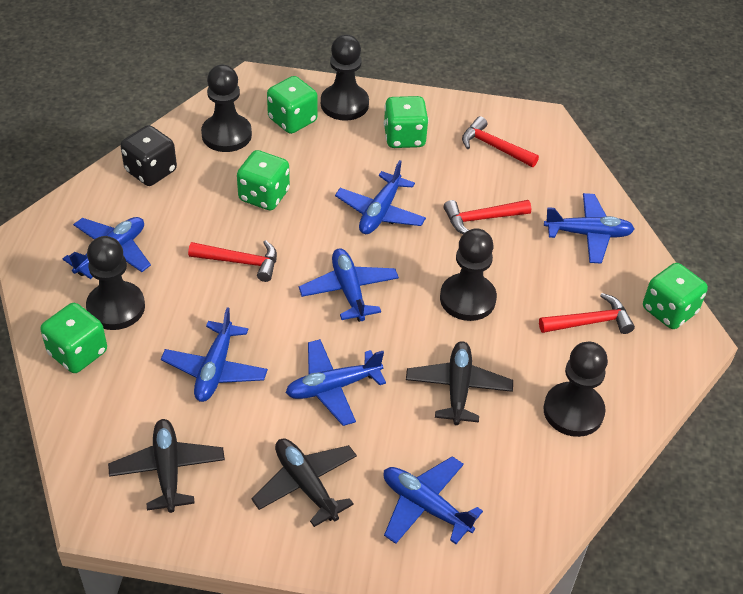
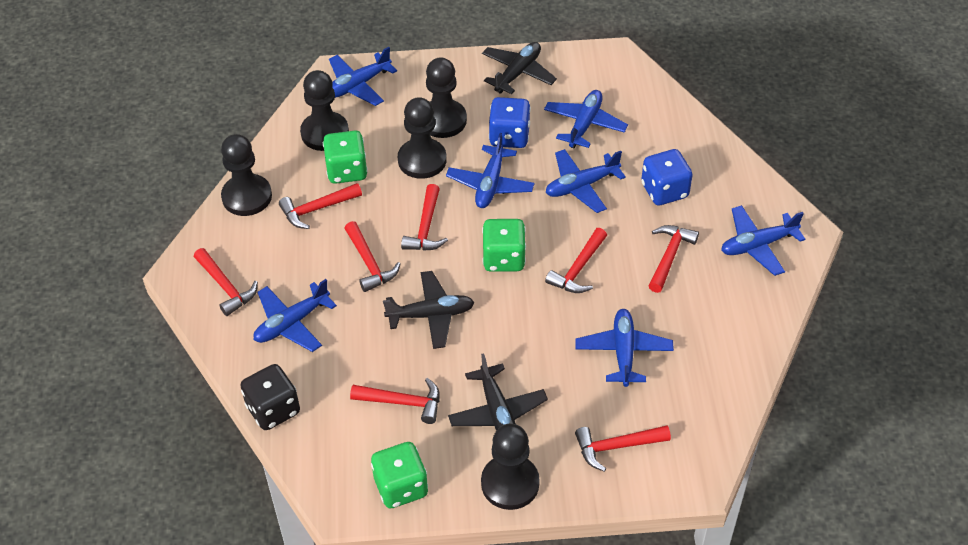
blue dice: none = 0 -> [489,97,531,148] [641,149,693,206] = 2
green dice: [41,303,107,373] [237,150,290,211] [267,76,318,134] [384,96,429,148] [643,263,708,329] = 5 -> [323,131,368,184] [371,442,428,508] [482,219,526,272] = 3
red hammer: [188,240,277,282] [444,200,531,234] [462,116,539,167] [539,293,635,334] = 4 -> [194,248,258,316] [279,183,362,229] [344,221,400,292] [350,378,440,424] [401,184,448,251] [545,228,607,293] [575,425,671,472] [649,225,699,293] = 8

